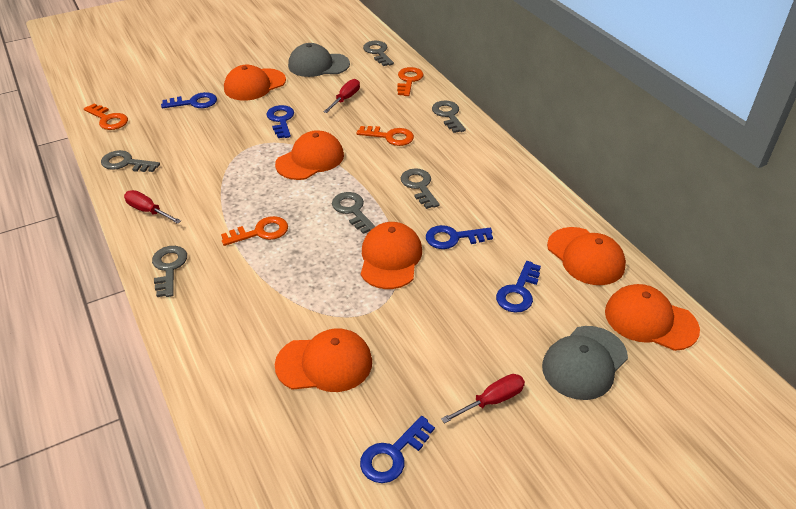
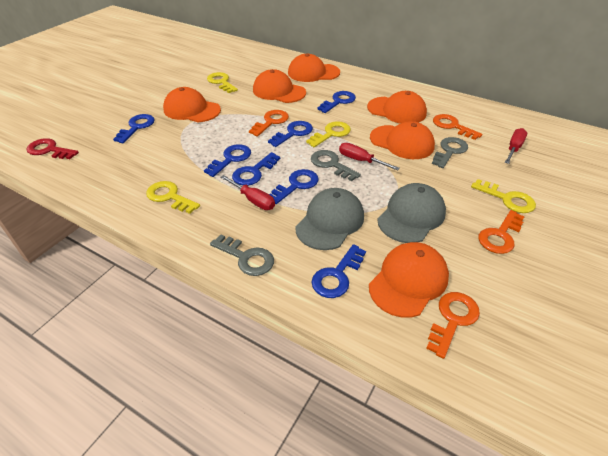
blue key: [161,92,217,108] [266,105,294,138] [360,416,435,483] [426,225,493,249] [496,261,541,313] = 5 -> [113,114,155,143] [204,144,251,177] [232,152,280,185] [268,121,313,147] [269,169,319,204] [311,244,366,298] [317,91,356,113] = 7
grey key: [101,150,160,172] [152,246,187,297] [332,192,376,234] [363,41,394,66] [401,168,440,209] [432,100,466,133] = 6 -> [210,234,274,276] [311,150,361,181] [432,137,468,168] = 3
red key: none = 0 -> [26,138,79,159] = 1
yellow key: none = 0 -> [146,181,200,214] [207,72,238,93] [306,121,351,147] [471,179,536,213] = 4

